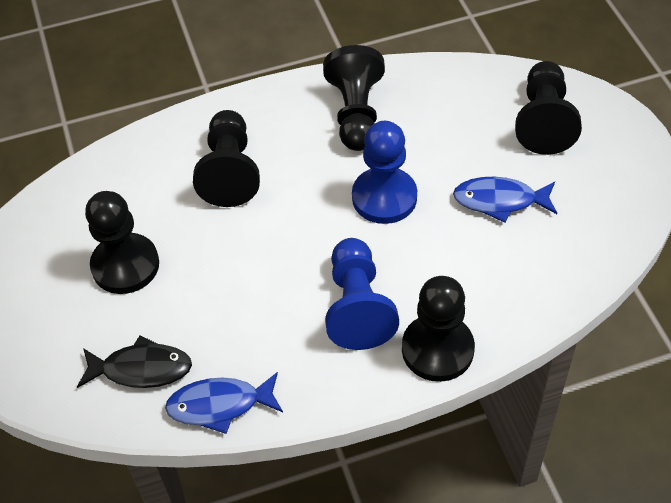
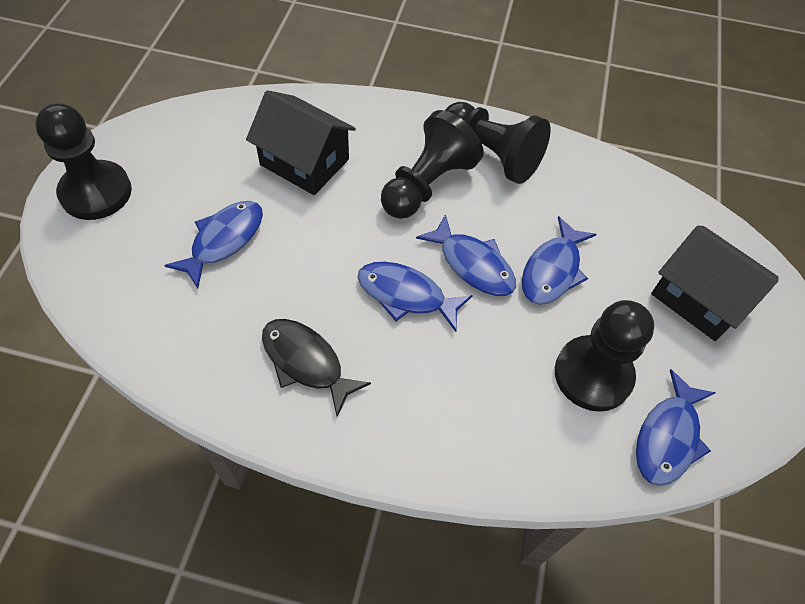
black house: none = 0 -> [246,90,356,195] [651,226,779,341] = 2
black pawn: [85,191,159,294] [193,110,260,207] [323,45,385,151] [402,276,475,382] [515,61,582,155] = 5 -> [35,103,132,220] [381,110,484,219] [445,102,551,184] [555,300,654,412] = 4
blue fish: [165,372,283,434] [453,177,557,223] = 2 -> [164,201,263,289] [358,262,473,332] [416,214,516,296] [522,216,597,305] [636,369,716,486] = 5
blue pawn: [325,238,399,350] [352,121,417,224] = 2 -> none = 0

